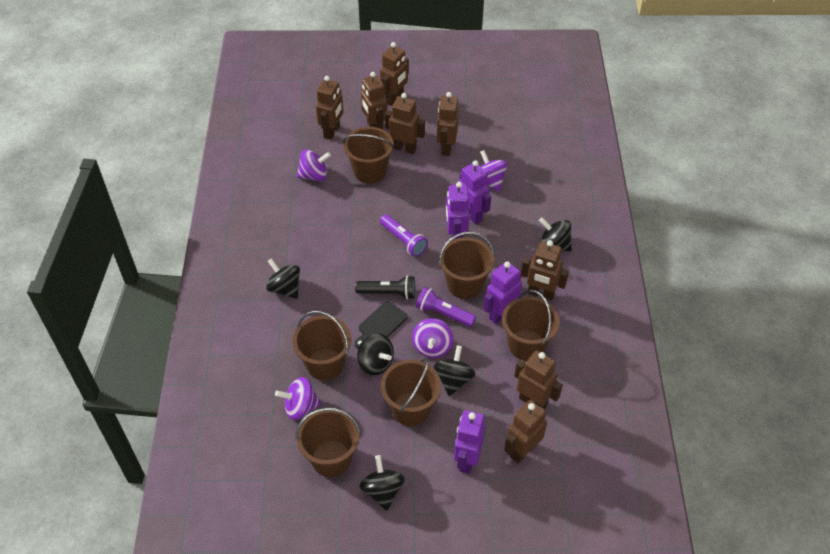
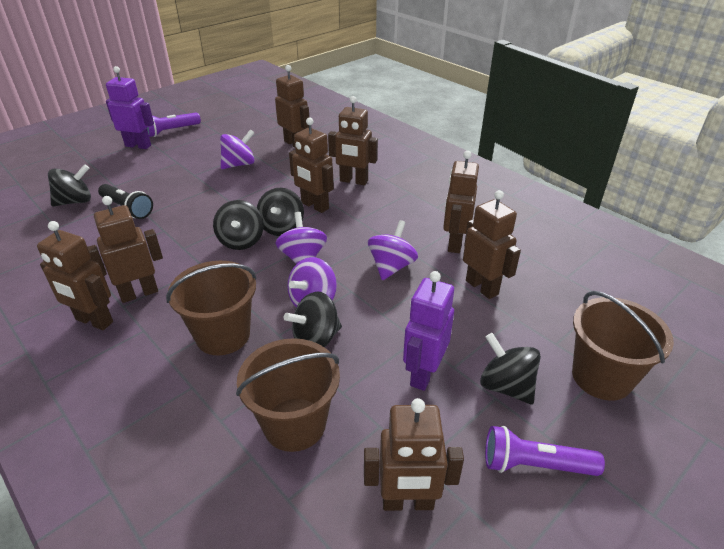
black cutting board: [354,301,408,348] = 1 -> none = 0
brown bucket: [293,311,351,380] [296,408,361,477] [343,127,394,184] [381,358,441,426] [439,232,495,299] [502,290,560,361] = 6 -> [166,261,257,356] [236,338,340,452] [572,291,674,401] = 3
purple robot: [446,182,469,240] [454,410,486,474] [458,160,491,224] [483,261,522,324] = 4 -> [106,66,154,149] [403,271,454,391] = 2

